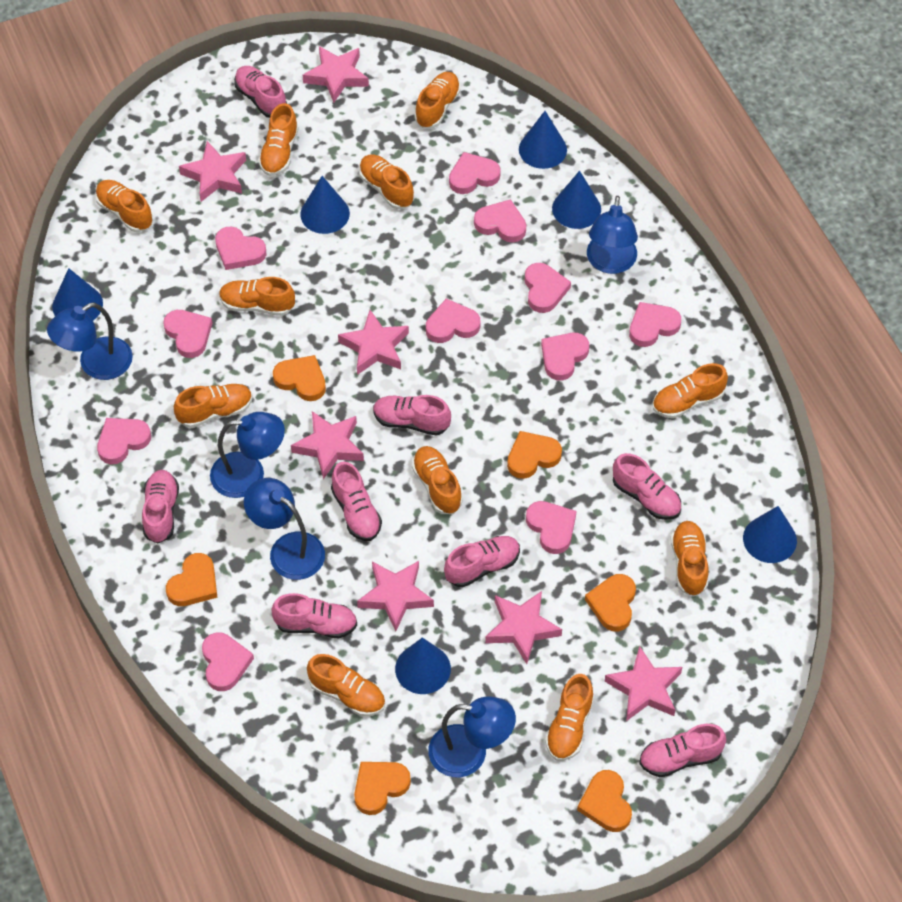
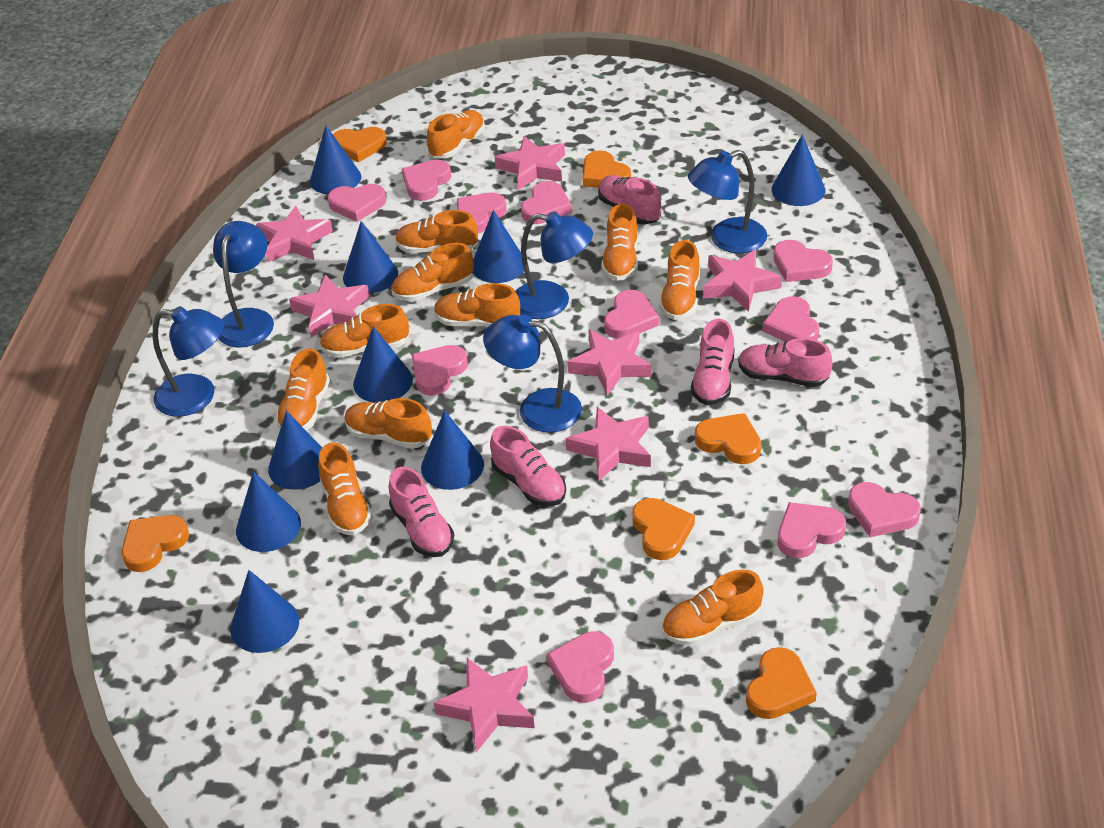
blue cone: [52,268,103,321] [301,176,350,234] [395,638,451,694] [519,111,567,169] [552,171,601,229] [743,506,797,563] = 6 -> [230,570,299,653] [236,471,301,552] [268,411,322,490] [310,125,361,194] [343,221,398,294] [353,326,413,403] [421,410,484,490] [473,210,524,283] [772,134,825,206] = 9
pink shoe: [142,470,179,544] [234,66,287,118] [271,593,357,638] [331,461,382,541] [373,395,451,436] [444,536,520,587] [613,453,681,520] [639,724,726,777] = 8 -> [389,467,454,557] [490,426,566,506] [598,175,661,225] [691,319,735,405] [738,338,833,387] = 5

